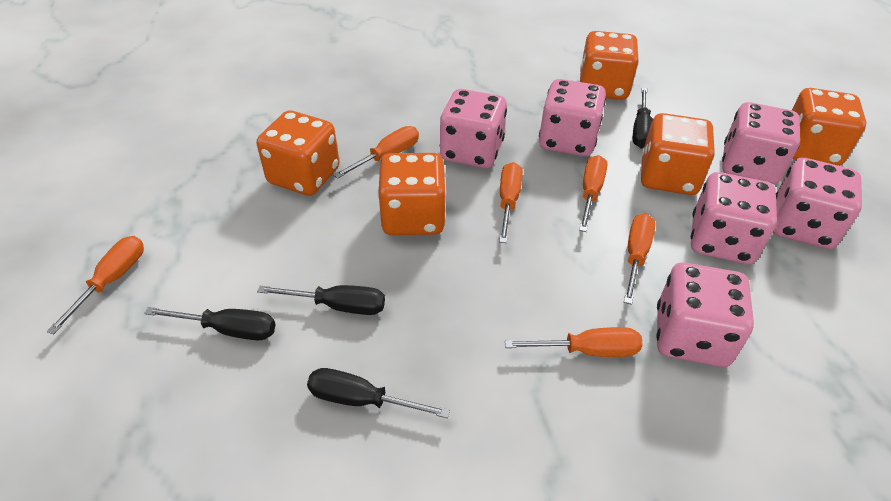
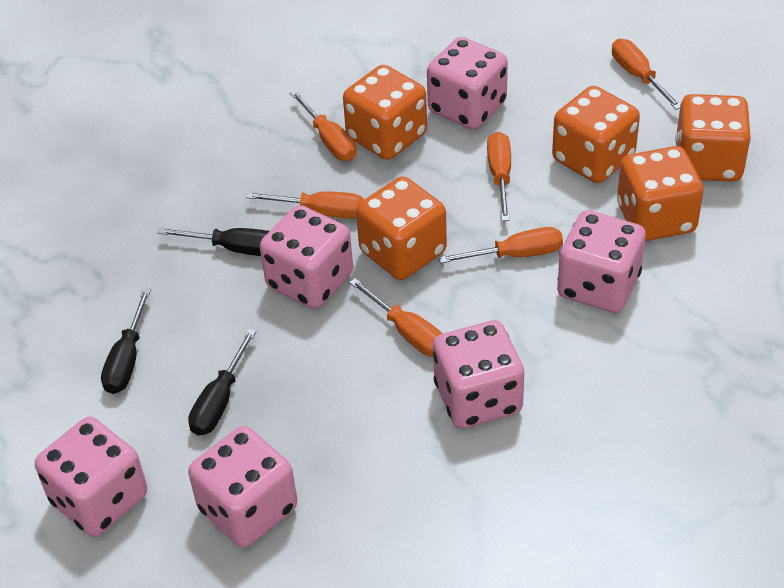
black screwdriver: [144,307,276,340] [257,285,385,315] [307,368,450,418] [633,88,653,148] = 4 -> [101,288,151,394] [158,227,269,256] [188,329,257,436] = 3

